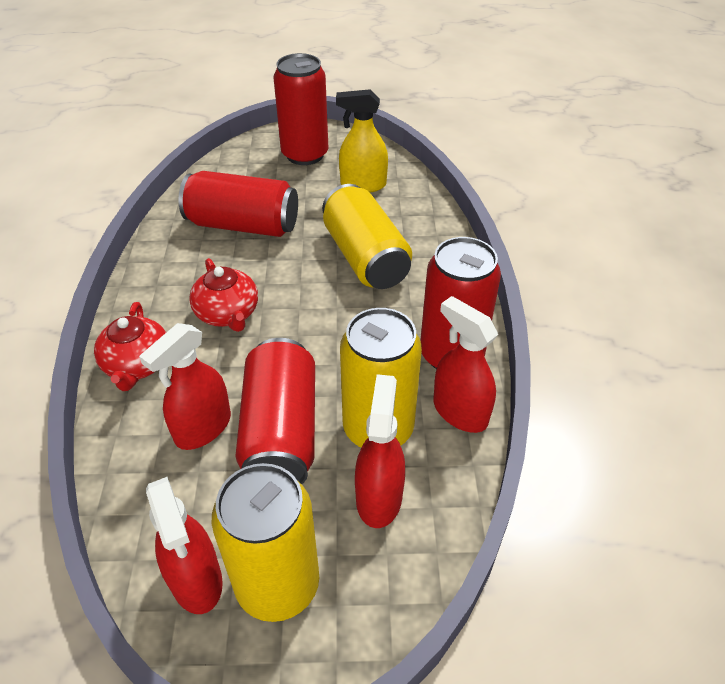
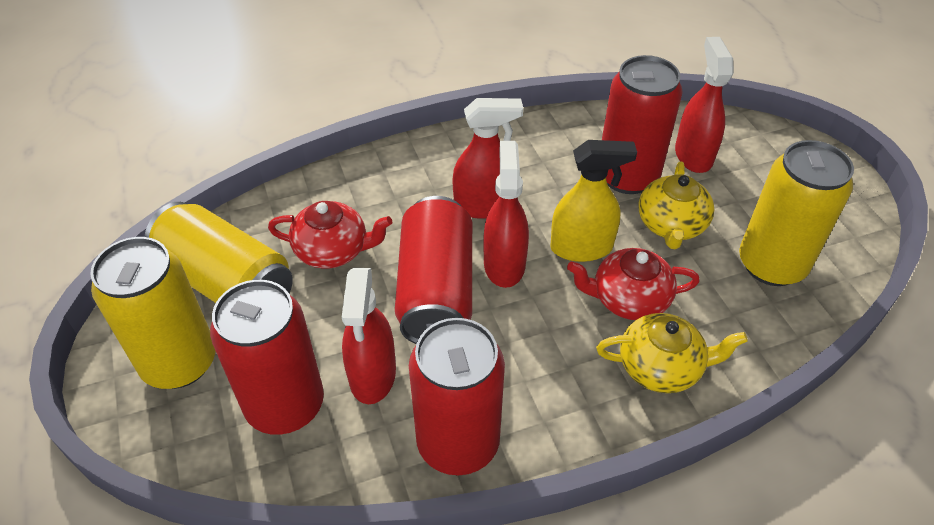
yellow teapot: none = 0 -> [596,313,748,393] [638,162,714,249] = 2

